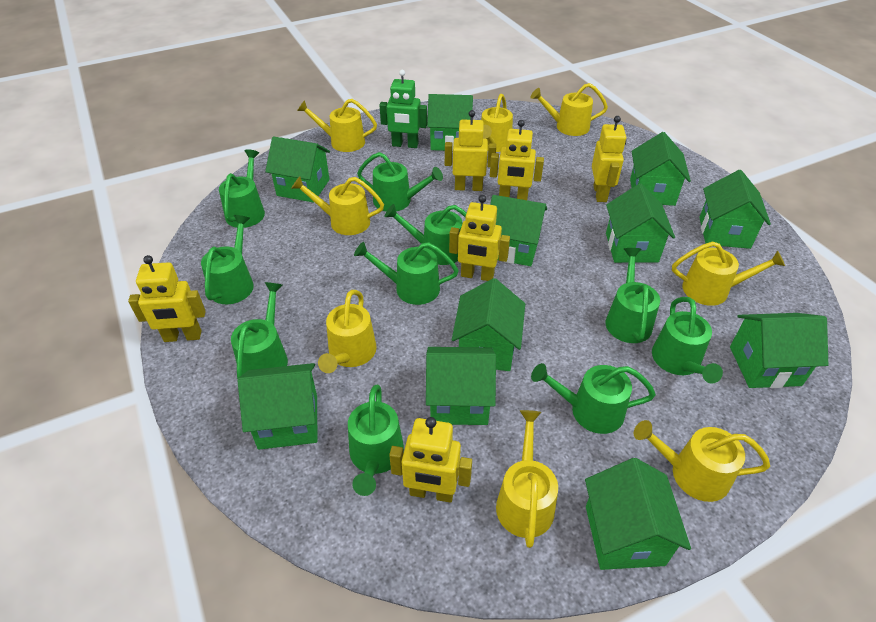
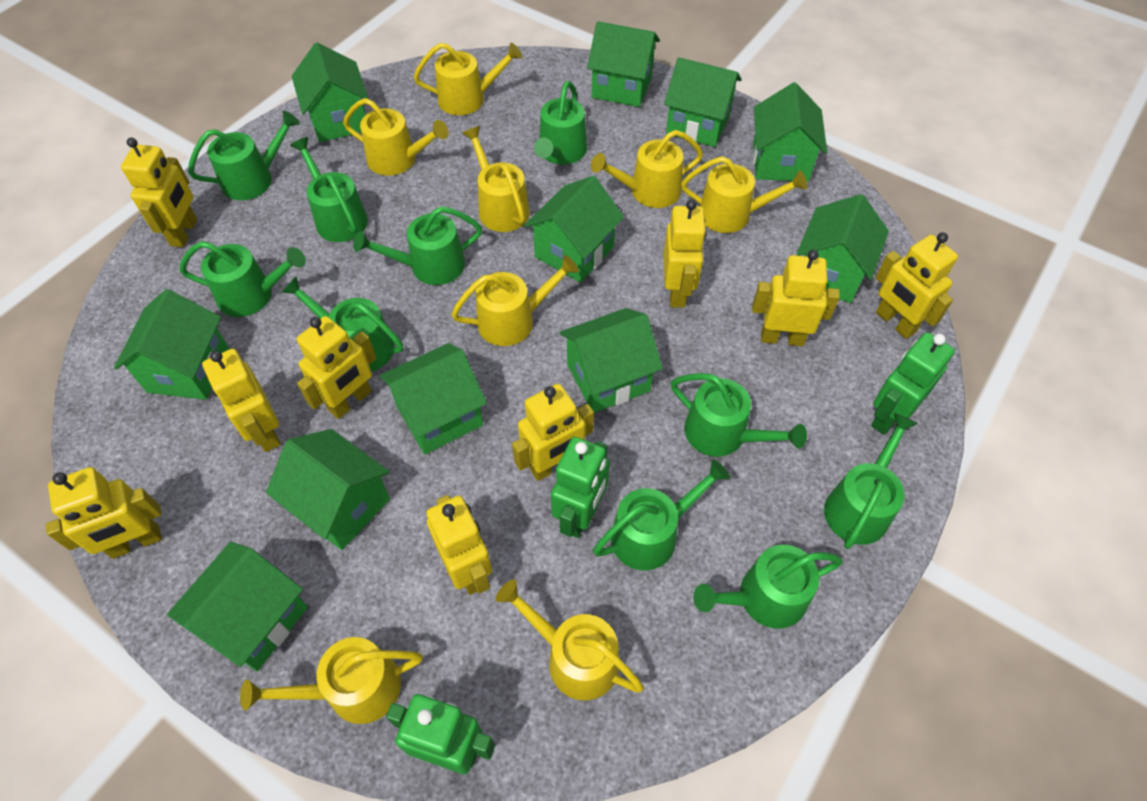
green robot: [379,70,427,148] = 1 -> [386,694,495,774] [551,437,610,538] [871,332,955,435] = 3
yellow robot: [128,255,206,342] [389,417,472,503] [445,110,496,191] [449,195,510,281] [490,120,544,200] [592,116,626,202] = 6 -> [45,467,162,559] [121,138,197,247] [202,349,281,452] [297,316,376,419] [426,495,492,595] [512,384,594,481] [663,200,706,308] [752,250,840,346] [876,232,958,339] = 9

